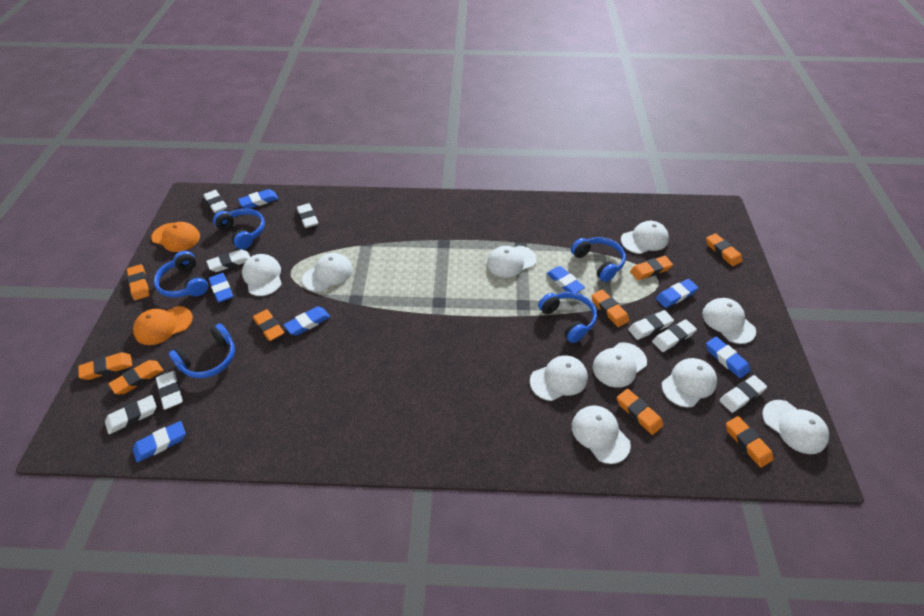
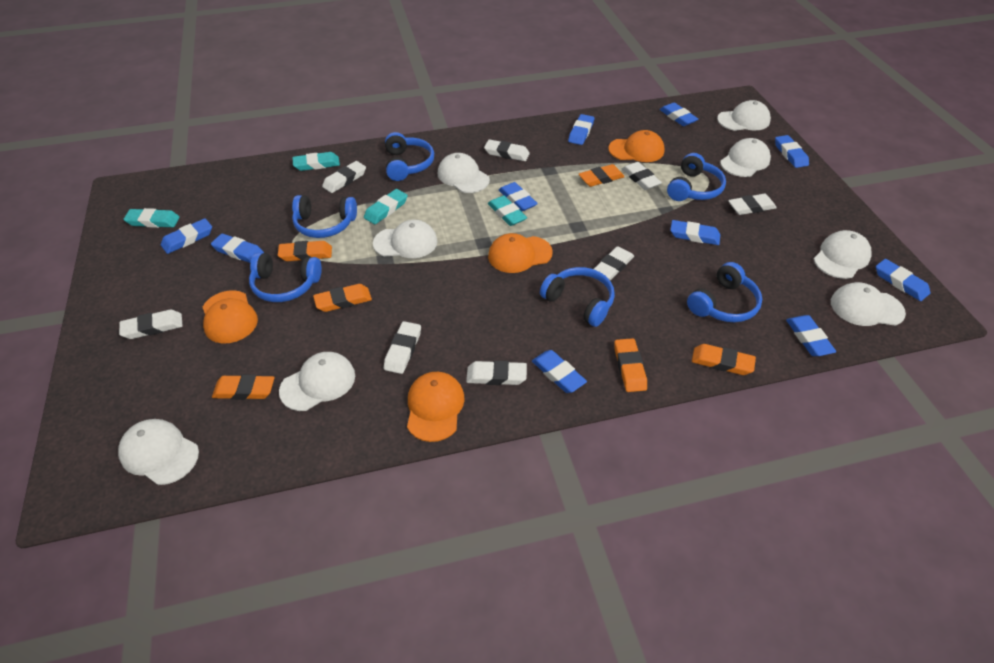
blue eraser: [133,421,186,462] [209,273,234,303] [238,189,278,209] [284,306,330,336] [547,266,585,293] [656,279,698,308] [706,337,750,378] = 7 -> [161,218,212,254] [211,234,264,263] [499,182,538,212] [532,350,587,393] [568,114,594,145] [660,103,698,126] [670,220,720,245] [775,135,809,168] [786,315,836,356] [876,259,930,301] = 10
blue headphones: [154,251,208,298] [169,323,235,378] [213,208,265,249] [538,292,597,343] [571,237,626,282] = 5 -> [249,252,322,302] [292,195,357,238] [385,132,434,181] [540,267,615,327] [667,153,726,201] [687,262,762,322] = 6
orange cap: [133,306,193,345] [151,222,200,252] = 2 -> [203,290,258,343] [407,372,465,442] [488,233,553,273] [609,130,665,162] = 4
orange eraser: [78,352,132,380] [109,360,163,394] [127,264,150,300] [253,309,284,341] [591,289,629,327] [617,389,663,435] [630,256,673,280] [706,233,742,266] [726,416,774,468] = 9 -> [212,375,275,400] [278,241,332,261] [313,284,372,312] [579,164,625,187] [614,338,647,392] [692,344,756,375] = 6
turquoise eraser: none = 0 -> [123,208,180,228] [292,152,340,171] [364,189,408,224] [488,195,527,226] = 4
white cap: [242,254,282,296] [302,253,353,292] [487,246,537,278] [530,355,588,401] [572,405,631,464] [593,342,647,388] [621,221,669,254] [662,358,717,407] [702,298,756,344] [762,400,829,454] = 10 -> [118,419,199,485] [279,352,355,411] [373,220,437,258] [438,153,490,193] [717,100,771,131] [720,138,771,177] [814,230,872,279] [831,282,906,326] = 8

